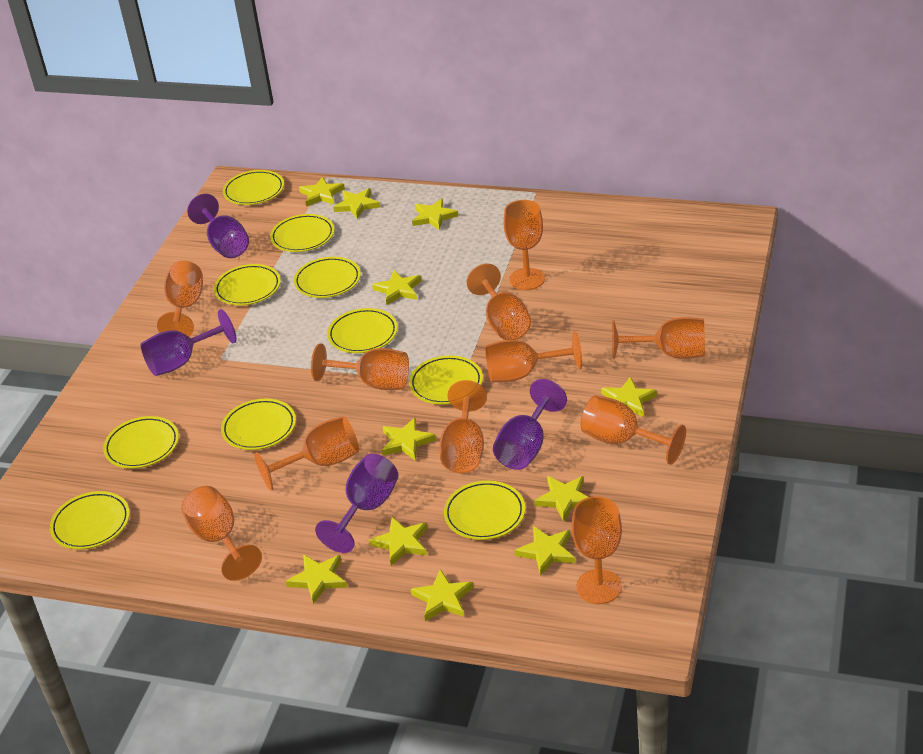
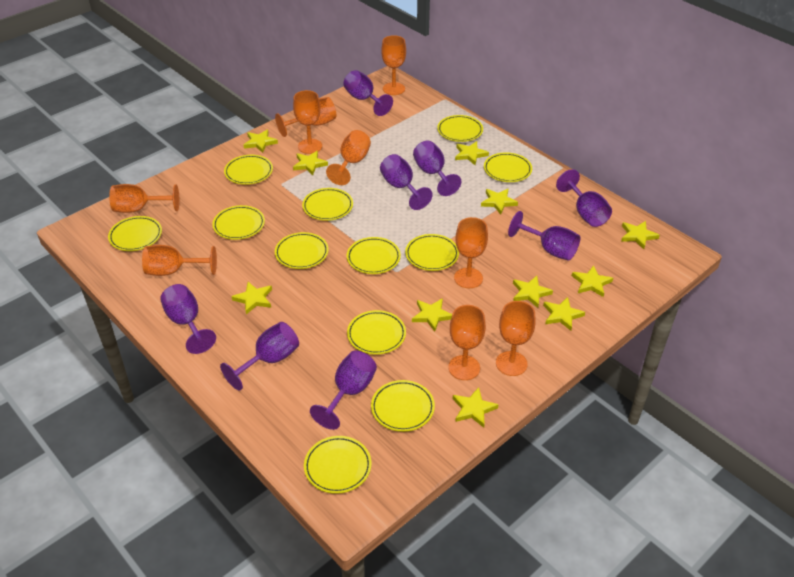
orange goblet: [157,261,203,337] [181,486,262,581] [254,416,359,491] [311,343,409,390] [439,380,487,473] [466,264,531,340] [485,331,582,382] [504,200,545,290] [572,496,622,604] [581,395,686,465] [612,317,705,359] = 11 -> [109,184,179,213] [142,245,217,276] [275,97,336,137] [293,90,322,154] [326,130,371,185] [381,35,406,95] [448,305,486,380] [454,217,488,288] [496,301,536,376] = 9
purple goblet: [141,309,237,376] [187,194,249,258] [315,454,399,553] [493,379,567,470] = 4 -> [160,284,216,354] [220,322,299,391] [310,350,377,430] [344,70,393,116] [380,154,433,210] [413,141,461,196] [508,211,580,261] [556,169,612,227] = 8
yellow plate: [50,491,130,550] [103,416,179,469] [214,264,281,305] [221,398,296,450] [223,170,284,205] [270,214,334,252] [294,257,361,298] [327,308,398,353] [409,355,483,405] [444,481,525,540] = 10 -> [108,216,162,251] [212,205,265,240] [224,155,273,185] [275,232,329,269] [302,188,353,221] [304,436,372,494] [347,237,401,274] [347,310,406,355] [371,380,435,432] [405,234,459,271] [437,115,483,142] [484,152,532,182] = 12

